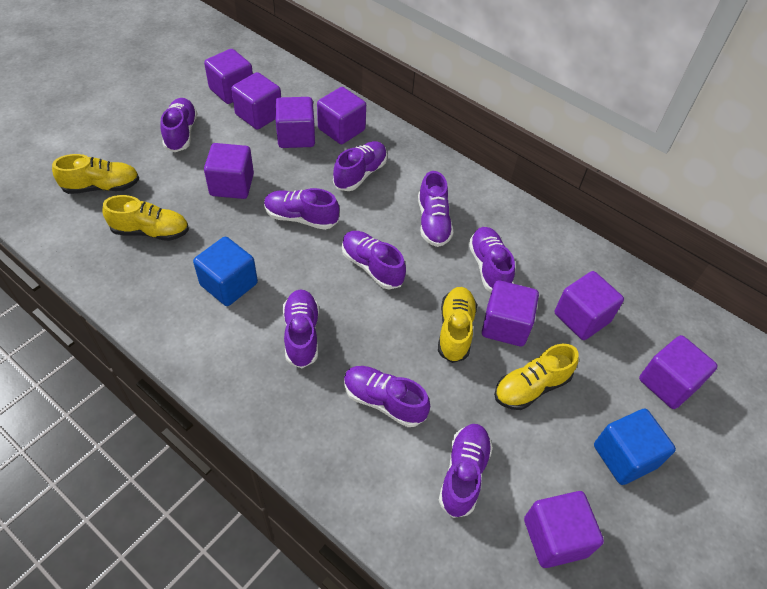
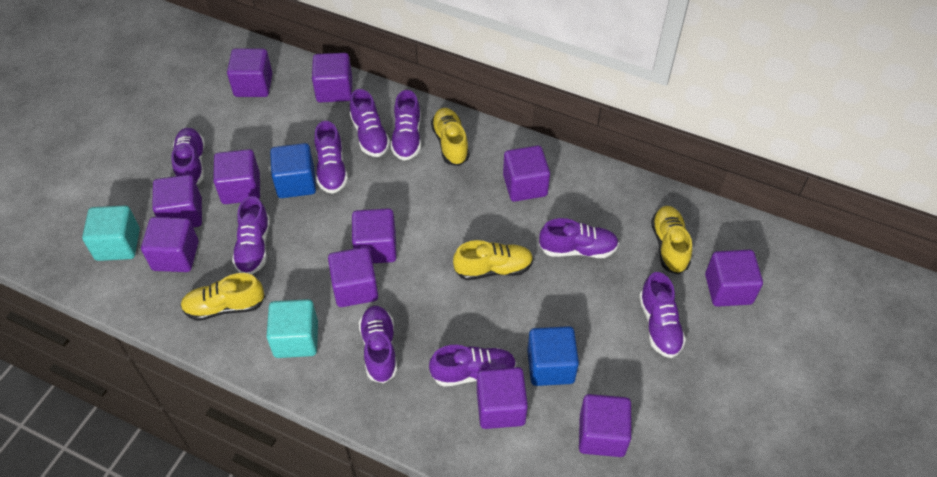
purple cube: [204,49,253,104] [204,143,254,199] [231,72,281,130] [275,97,315,148] [317,87,366,144] [482,280,539,346] [524,491,604,568] [555,271,624,340] [639,335,718,409] = 9 -> [141,217,199,272] [152,175,202,227] [213,149,260,204] [227,48,272,97] [312,53,352,102] [328,247,378,307] [352,208,397,263] [477,367,528,429] [503,146,550,202] [579,394,632,457] [705,250,763,307] = 11
turquoise cube: none = 0 -> [82,206,140,261] [266,299,318,358] = 2

